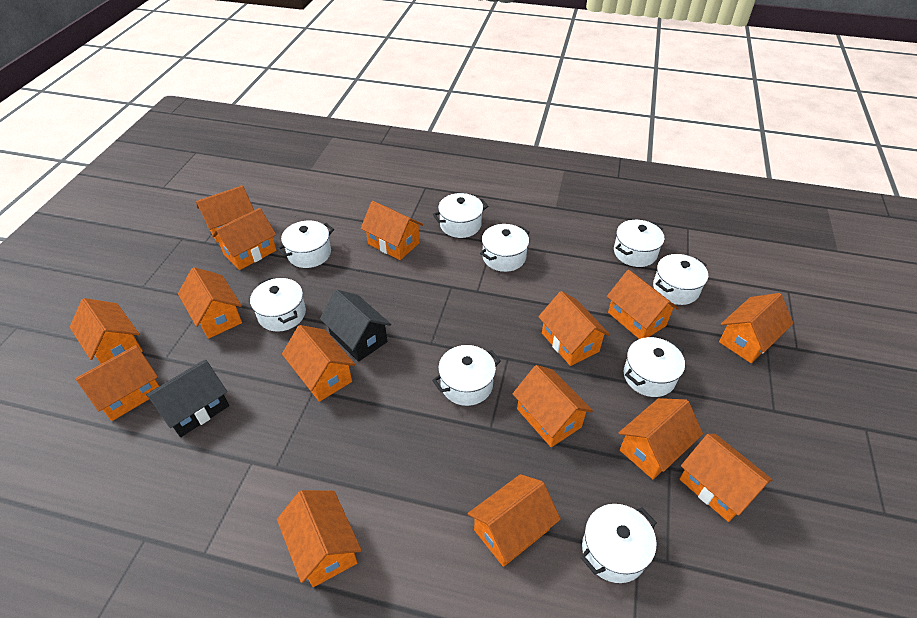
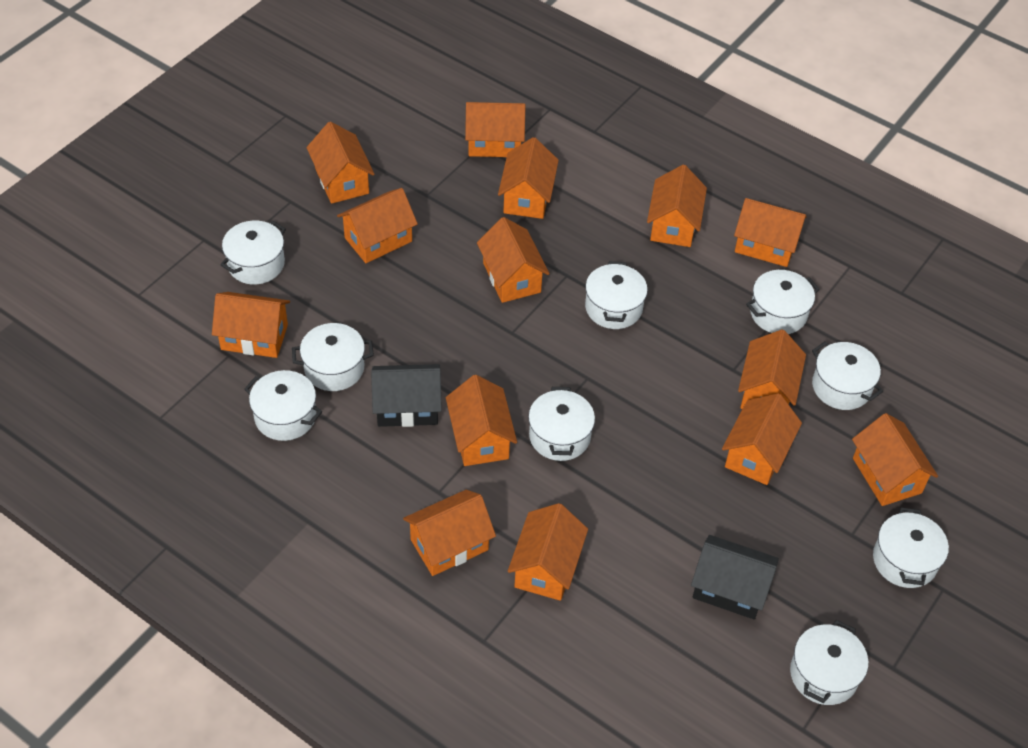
orange house: [70,298,143,364] [75,345,159,421] [178,267,242,339] [196,185,254,243] [212,208,276,270] [277,490,362,587] [282,325,355,402] [361,201,423,260] [468,474,561,567] [513,365,593,447] [538,291,610,366] [607,270,679,339] [619,398,703,479] [680,434,772,522] [719,293,793,363] = 15 -> [212,292,290,358] [307,122,374,204] [337,188,418,263] [403,490,496,576] [446,375,517,466] [465,102,525,157] [477,217,549,303] [498,137,559,219] [508,503,588,601] [647,165,707,247] [722,393,802,485] [734,198,807,267] [738,330,806,409] [852,413,938,506] = 14

